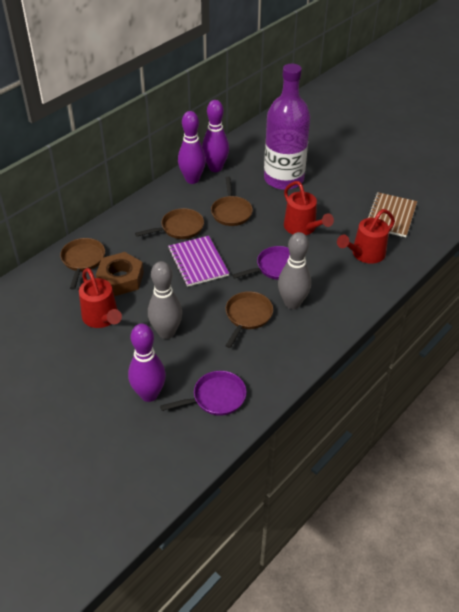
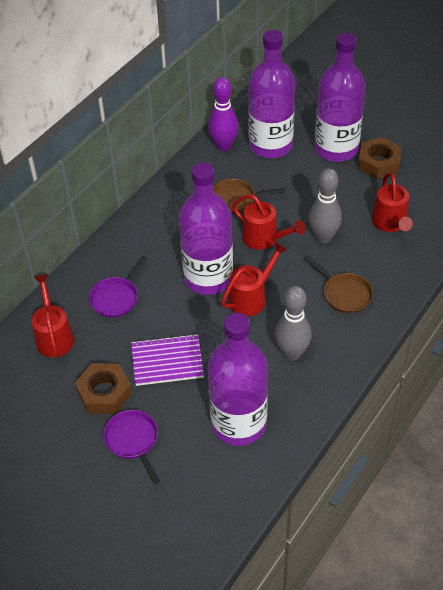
brown notebook: [367,192,417,237] = 1 -> none = 0
brown nut: [96,252,144,296] = 1 -> [75,363,132,414] [358,137,401,179] = 2
brown pan: [60,238,105,289] [135,208,204,239] [211,177,253,226] [226,291,273,348] = 4 -> [213,179,285,213] [306,256,373,313] = 2
purple bottle: [264,64,311,190] = 1 -> [179,163,233,295] [208,313,268,446] [249,30,295,158] [315,33,366,162] = 4
purple bowling pin: [128,324,166,402] [178,111,206,184] [202,100,229,172] = 3 -> [208,77,238,151] = 1
red watering can: [79,268,122,328] [284,181,334,235] [337,209,395,264] = 3 -> [32,274,74,358] [221,242,288,316] [232,194,306,250] [372,173,413,232] = 4

